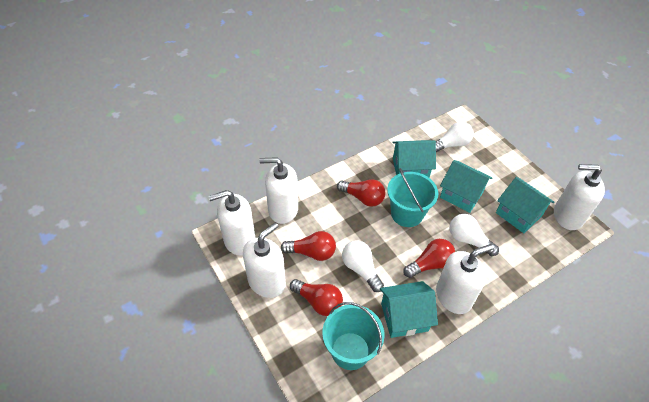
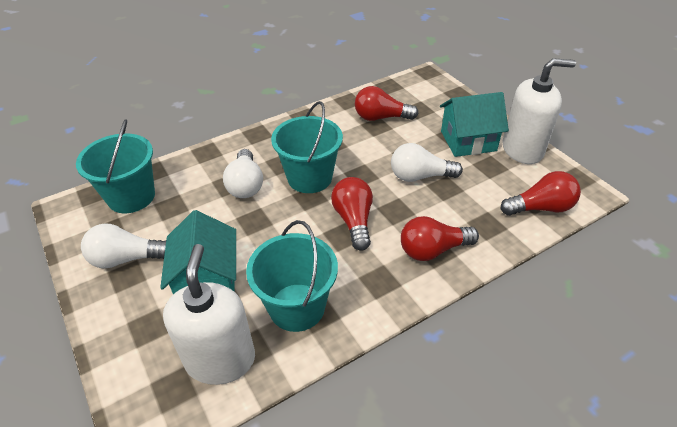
turquoise bucket: [322,302,384,370] [387,168,438,227] = 2 -> [76,119,155,213] [246,220,338,332] [271,101,343,193] = 3
turquoise house: [380,281,438,338] [392,140,436,178] [440,160,492,213] [496,177,555,233] = 4 -> [160,210,236,294] [440,92,509,157] = 2
white soap dispenser: [209,190,256,255] [243,223,286,298] [259,157,298,224] [436,244,494,314] [554,164,605,230] = 5 -> [163,244,255,385] [502,58,576,164] = 2

